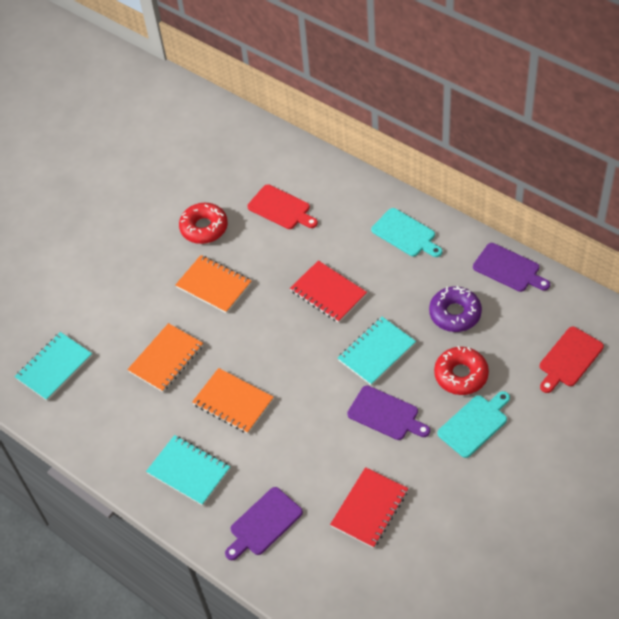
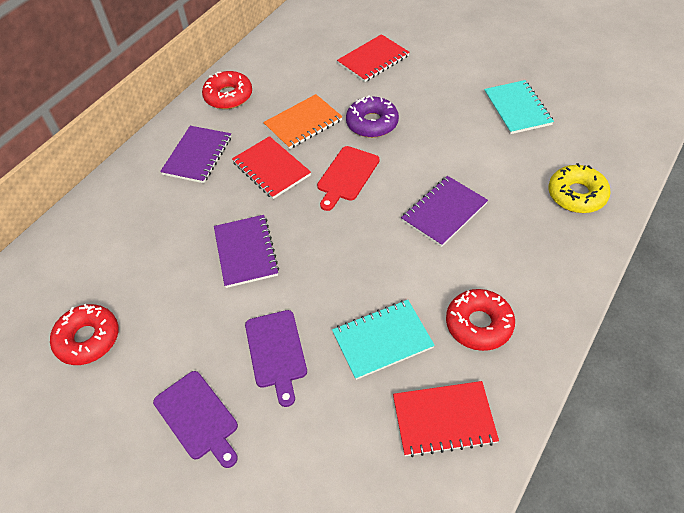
orange notebook: [127,323,203,392] [175,255,251,313] [192,368,274,434] = 3 -> [263,94,342,149] = 1
purple cutting board: [225,487,303,560] [347,385,430,440] [473,243,550,292] = 3 -> [153,371,238,468] [245,310,307,407] = 2
purple notebook: none = 0 -> [160,126,231,183] [214,215,279,288] [401,176,488,247] = 3
red cutting board: [247,184,318,229] [540,327,604,393] = 2 -> [317,146,379,211] = 1
red donut: [179,203,228,244] [434,346,489,395] = 2 -> [50,304,119,365] [202,71,252,109] [446,289,515,351] = 3
red notebook: [290,260,367,323] [330,467,408,548] = 2 -> [232,136,311,199] [337,34,410,82] [393,381,499,457] = 3
turquoise cutting board: [371,208,442,257] [438,391,510,458] = 2 -> none = 0
turquoise notebook: [15,332,92,401] [146,435,230,506] [338,317,416,386] = 3 -> [332,300,435,380] [484,80,554,134] = 2
yellow donut: none = 0 -> [548,163,611,213] = 1

